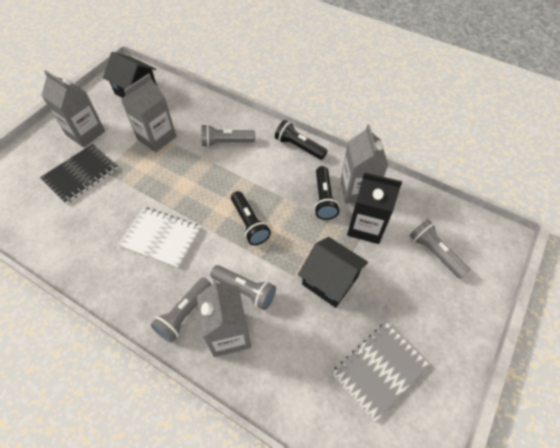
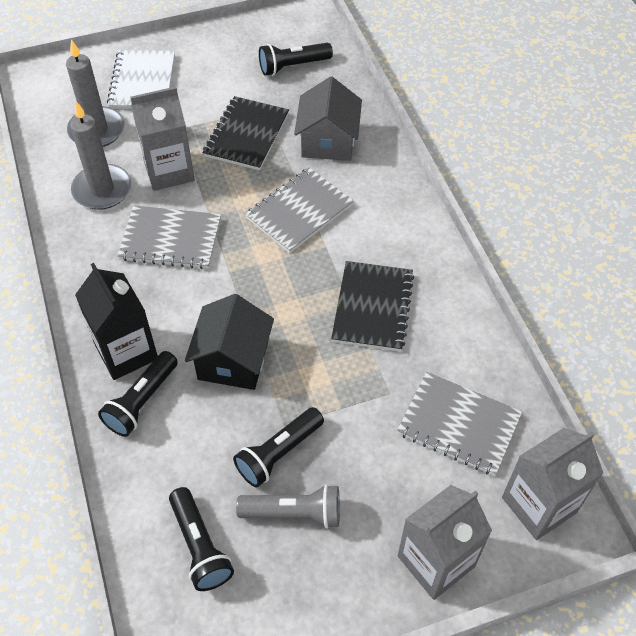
black flashlight: [231,191,271,245] [275,120,328,160] [314,166,340,220] = 3 -> [98,351,178,437] [169,487,234,591] [233,407,324,487] [259,43,333,76] = 4
black house: [103,52,157,98] [298,237,368,308] = 2 -> [185,294,274,390] = 1
black notebook: [40,144,118,204] = 1 -> [202,96,289,170] [331,261,414,351] = 2
grey candle: none = 0 -> [66,39,125,147] [70,101,131,210] = 2
grey carton: [41,70,105,147] [121,74,176,152] [197,279,251,357] [340,125,388,203] = 4 -> [130,87,195,191] [398,485,492,600] [502,428,603,540] = 3
grey flashlight: [150,277,212,343] [201,124,255,147] [210,265,276,310] [410,219,470,278] = 4 -> [236,484,340,529] = 1
grey house: none = 0 -> [294,77,362,161] = 1
grey notebook: [332,322,430,422] = 1 -> [117,205,221,269] [245,167,354,253] [397,372,522,476] = 3

